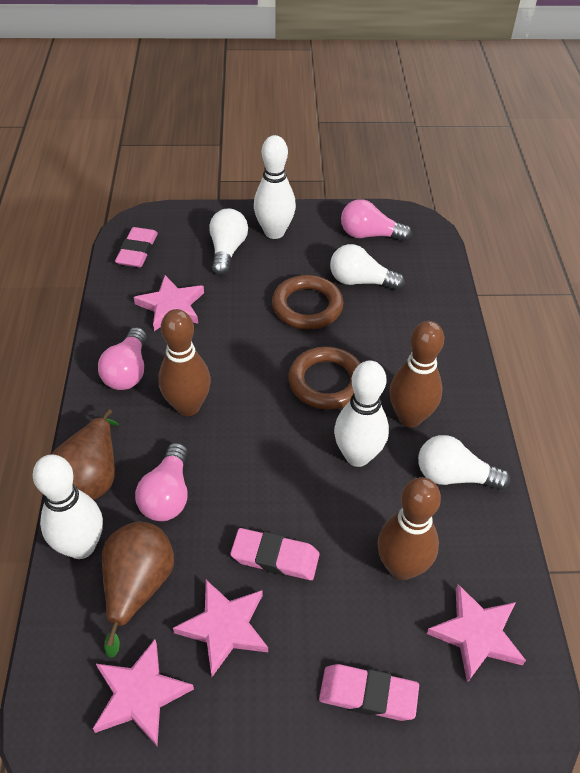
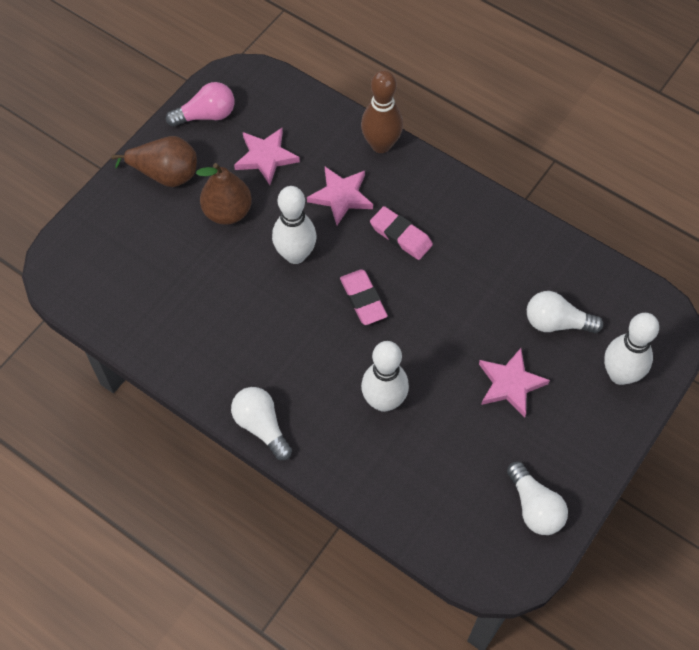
brown bowling pin: [158,309,211,416] [378,477,441,580] [390,321,444,427] = 3 -> [361,70,403,153] = 1
brown ring: [272,275,344,329] [288,347,361,410] = 2 -> none = 0
pink eraser: [115,227,158,267] [230,528,320,580] [319,664,419,721] = 3 -> [340,269,388,325] [370,206,433,260] = 2
pink light bulb: [98,327,146,390] [135,443,188,521] [341,199,412,241] = 3 -> [166,82,234,127] = 1
pink star: [93,639,194,746] [134,275,204,331] [173,580,268,677] [426,584,526,683] = 4 -> [234,128,300,185] [307,167,373,225] [479,348,550,417] = 3

